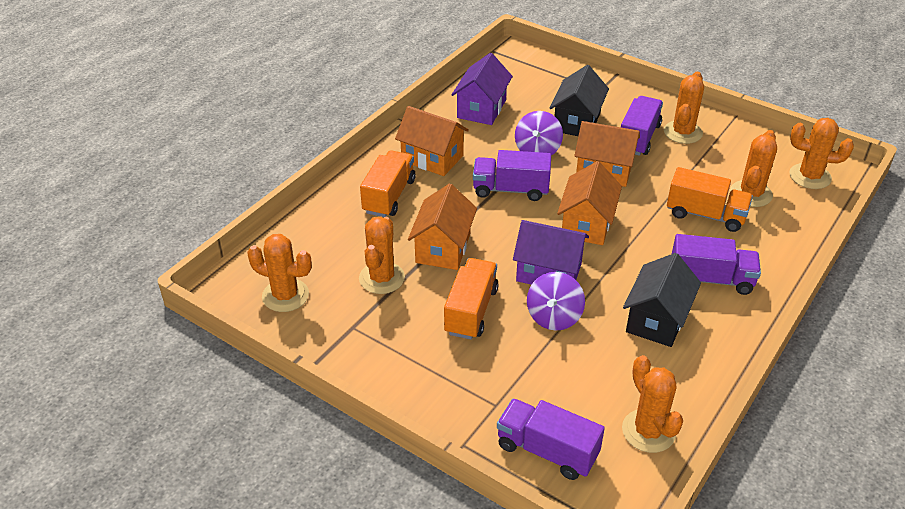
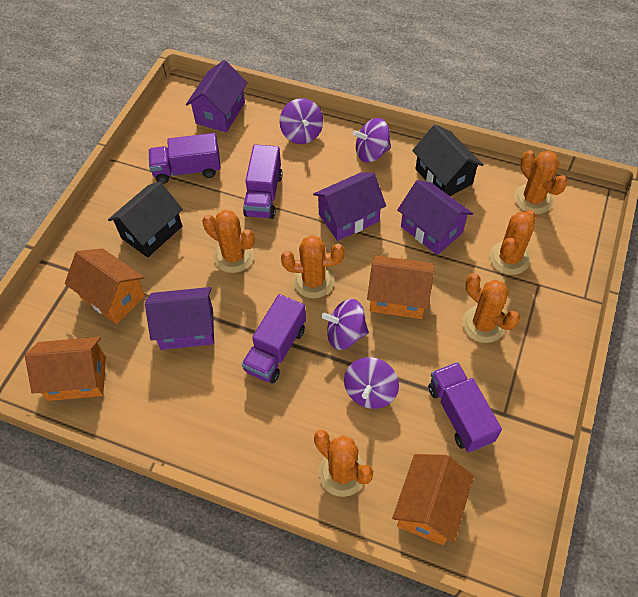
orange truck: [360,150,416,217] [444,258,499,339] [667,167,753,232] = 3 -> none = 0
purple house: [451,53,513,125] [513,220,589,285] = 2 -> [145,287,214,350] [186,60,248,132] [313,172,386,241] [397,180,473,255] = 4
purple spinning top: [515,111,563,156] [527,272,585,331] = 2 -> [279,98,323,144] [321,299,369,350] [344,357,399,409] [353,118,391,163] = 4

